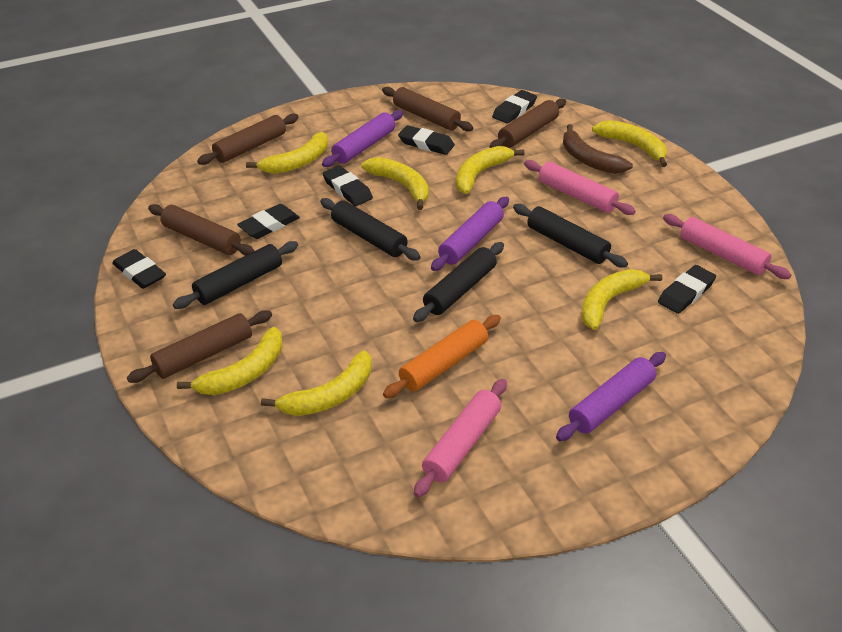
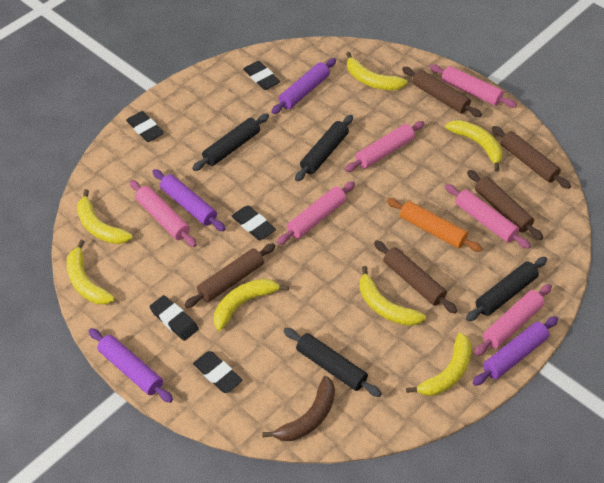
black eraser: [112,249,166,289] [237,204,300,239] [323,166,373,206] [398,125,455,155] [492,90,537,124] [658,265,716,314] = 6 -> [126,111,164,142] [149,295,199,341] [193,351,243,393] [231,205,276,240] [243,61,280,90] = 5
pink rolling pin: [414,379,507,497] [524,160,636,215] [663,214,791,279] = 3 -> [130,180,197,247] [277,181,355,245] [345,121,424,172] [429,64,517,108] [445,184,531,249] [474,284,552,356] = 6
purple rolling pin: [322,110,403,167] [431,197,509,271] [556,352,666,441] = 3 -> [89,328,173,403] [152,169,226,231] [271,58,336,114] [473,316,558,386] = 4

